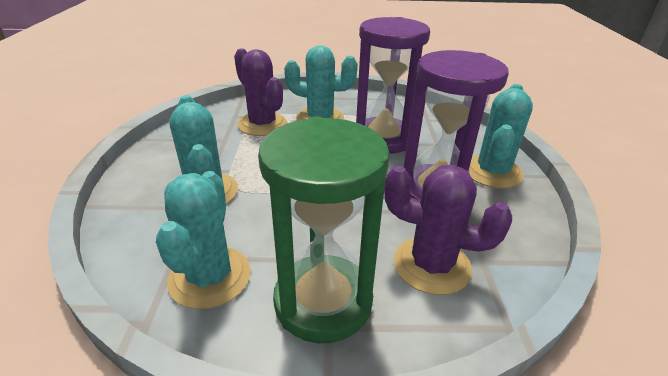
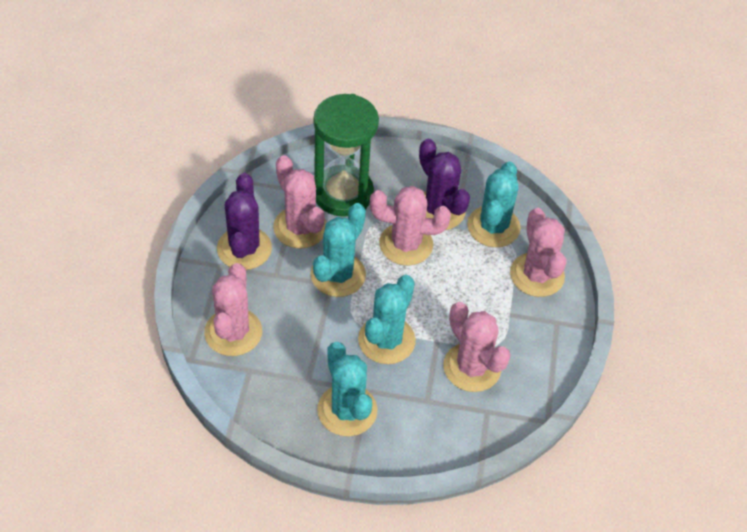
pink cactus: none = 0 -> [204,263,262,356] [273,155,327,249] [370,186,451,265] [443,302,511,392] [510,208,566,297] = 5
purple hourglass: [356,17,430,154] [404,50,509,200] = 2 -> none = 0

